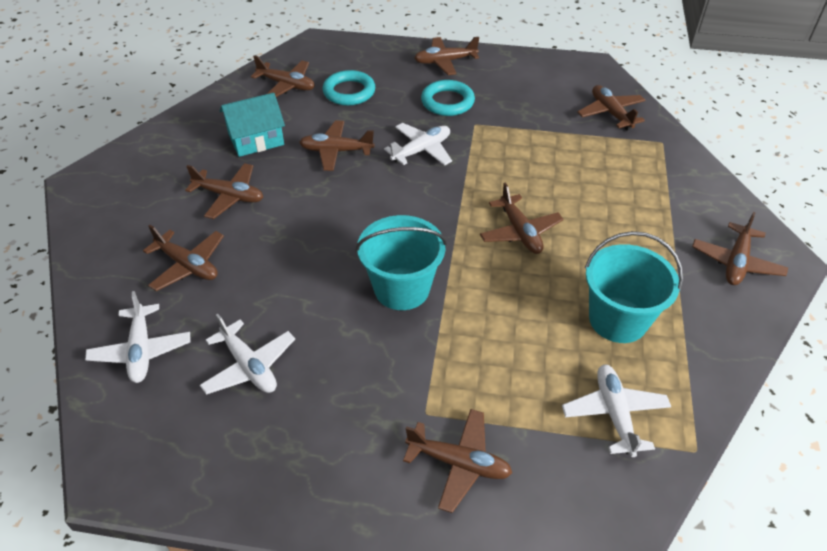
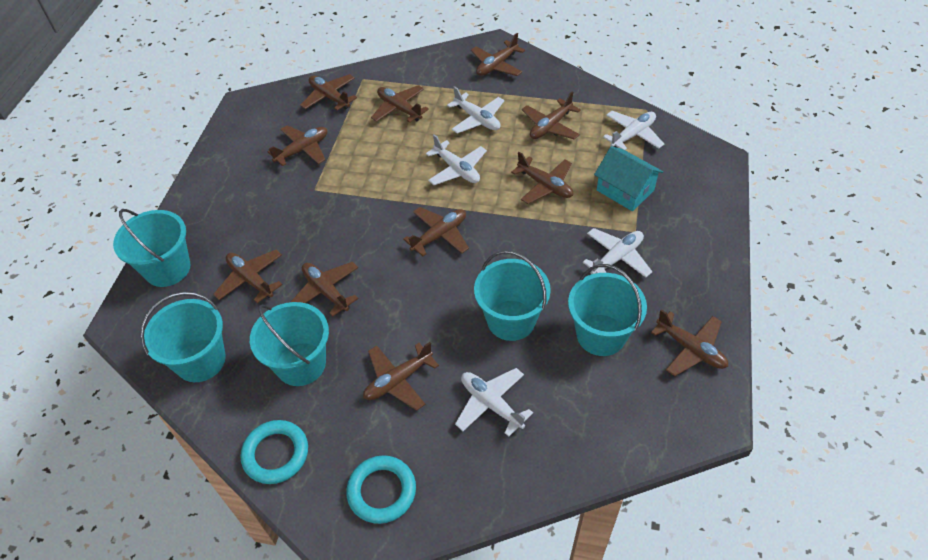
brown plane: [143,225,224,291] [185,163,263,219] [251,55,315,97] [299,120,375,171] [403,409,512,513] [414,37,479,75] [480,182,563,254] [577,85,646,131] [692,212,788,285] = 9 -> [213,250,283,303] [267,125,327,166] [291,262,358,317] [300,74,357,111] [363,342,439,411] [371,85,429,123] [403,207,469,256] [471,33,525,76] [511,152,573,204] [522,91,581,140] [651,309,728,376] = 11
turquoise bucket: [355,215,447,310] [585,231,683,343] = 2 -> [113,209,190,287] [140,292,226,382] [250,302,329,386] [474,250,551,341] [568,264,647,356] = 5
white plane: [85,291,190,383] [200,314,295,395] [384,123,452,166] [562,365,671,457] = 4 -> [426,134,487,185] [447,86,504,134] [455,368,533,437] [583,228,652,277] [603,111,664,150] = 5

